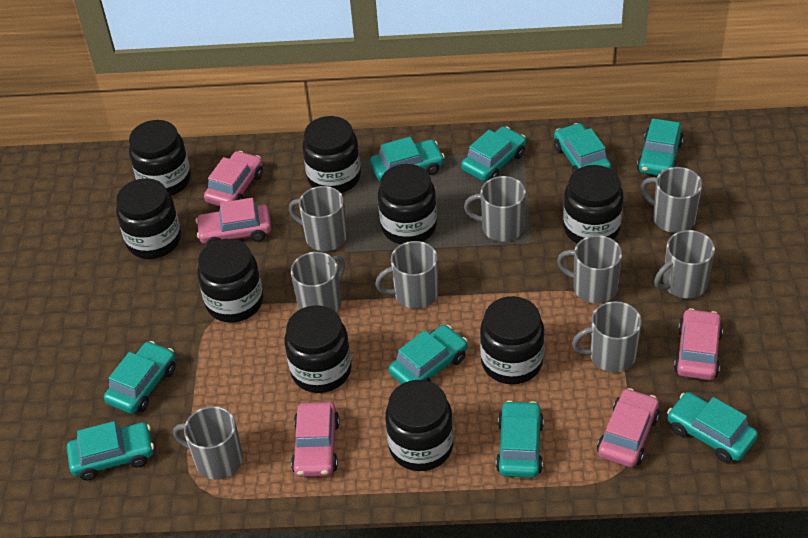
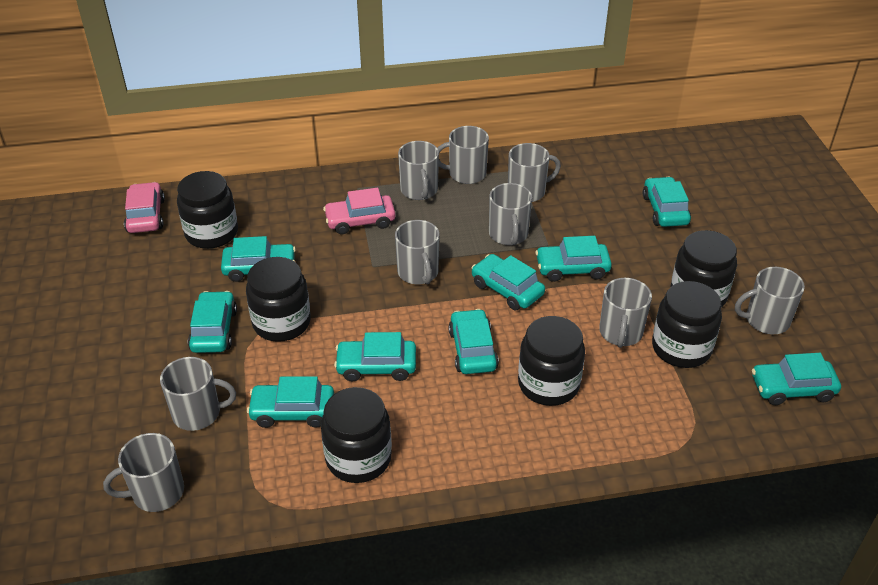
black jar: [116,178,181,259] [129,120,191,196] [197,239,263,322] [285,305,352,393] [302,116,361,193] [378,164,437,244] [385,380,454,471] [480,296,544,384] [563,165,624,243] = 9 -> [177,171,238,249] [246,257,311,342] [321,387,392,483] [518,316,585,406] [652,281,722,368] [671,230,737,308] = 6
pink car: [196,198,271,245] [204,151,263,206] [291,402,340,477] [597,388,660,467] [674,308,723,380] = 5 -> [124,182,165,233] [323,188,396,234] = 2

